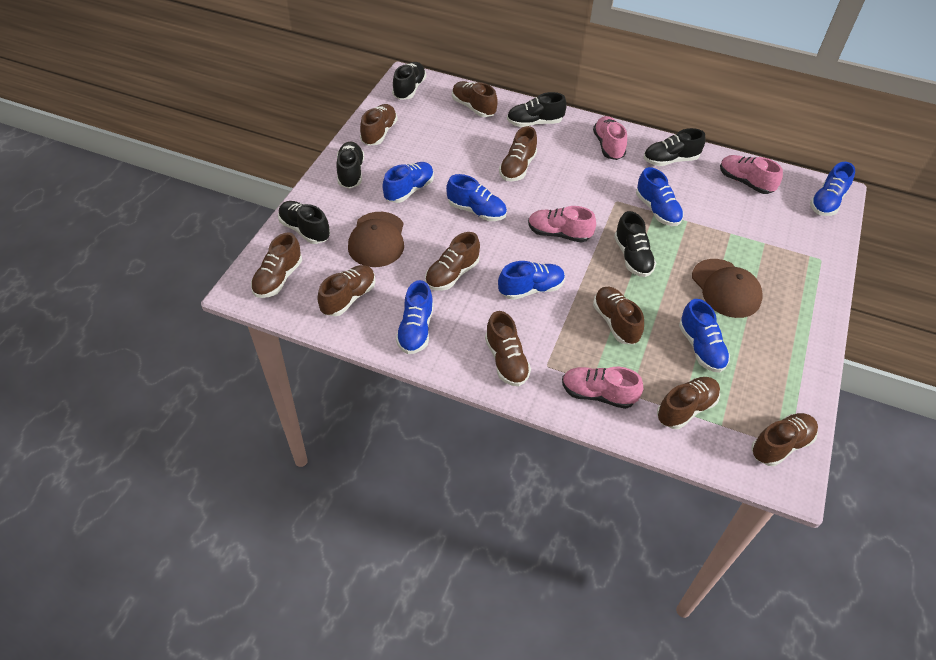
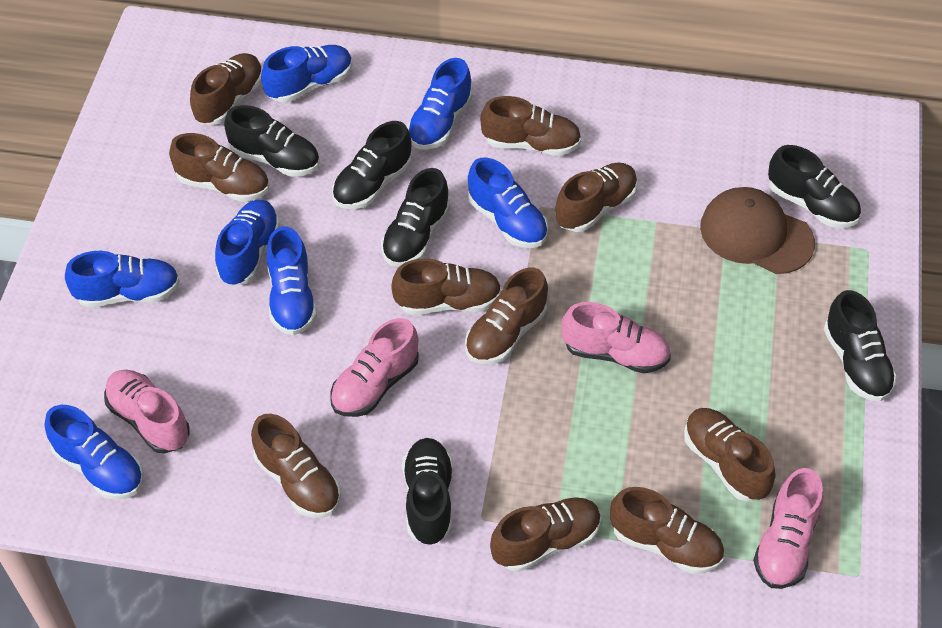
brown cap: [348,212,404,267] [692,259,762,318] = 2 -> [700,187,815,274] = 1

